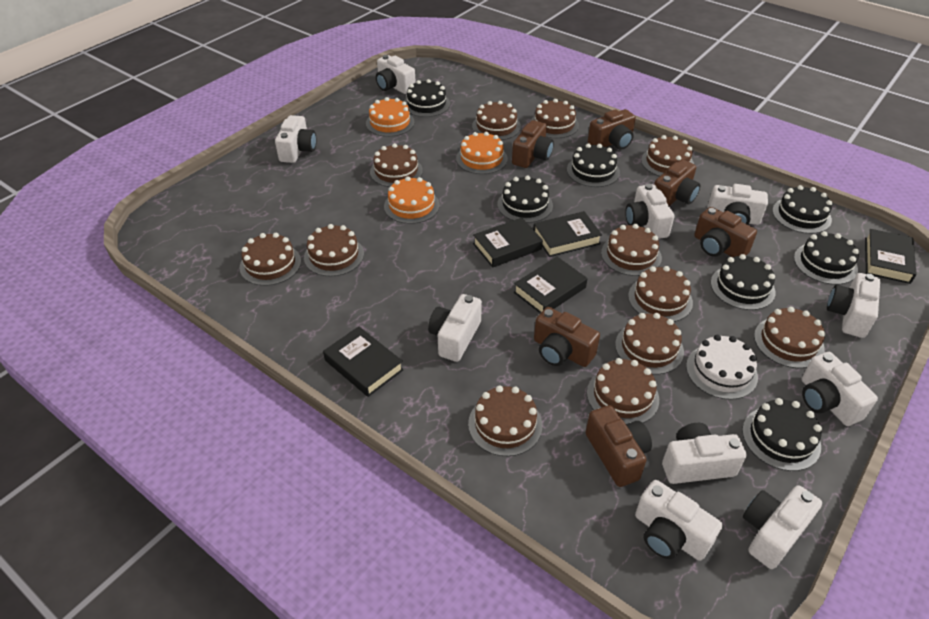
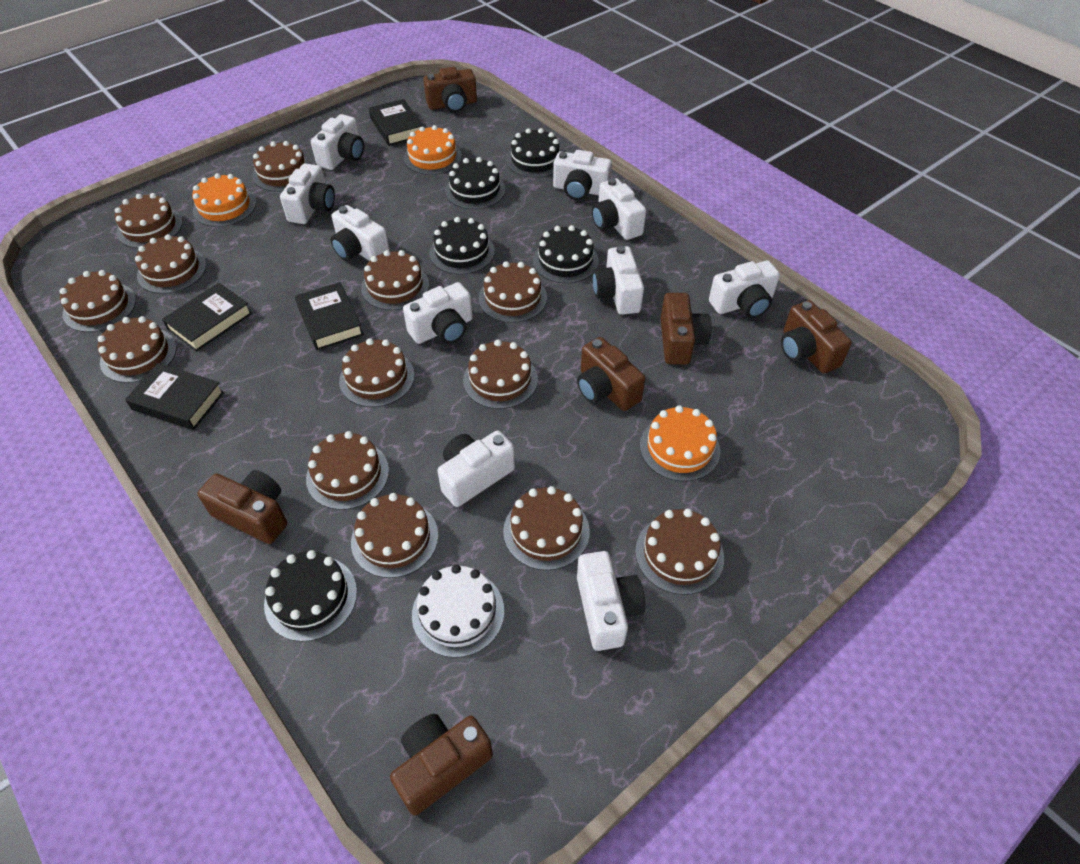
black book: [323,326,404,397] [473,218,543,268] [514,257,587,313] [533,211,602,257] [865,229,917,284] = 5 -> [125,363,224,430] [162,283,252,352] [295,282,364,350] [369,99,423,146] = 4
black cake: [404,79,450,117] [497,176,553,223] [567,143,620,187] [711,254,775,310] [742,398,822,471] [772,185,832,234] [794,231,859,285] = 7 -> [264,550,357,642] [429,217,495,274] [445,157,505,209] [506,128,560,178] [533,225,599,283] = 5
brown cake: [240,233,301,286] [304,224,364,277] [370,143,423,187] [468,385,542,456] [472,101,521,140] [531,99,579,138] [587,358,659,424] [601,224,662,276] [615,313,684,375] [628,266,693,322] [641,135,694,176] [754,307,825,368] = 12 -> [60,270,136,332] [98,316,176,383] [115,193,183,248] [135,234,206,294] [252,141,311,192] [306,431,389,510] [339,338,415,407] [351,493,438,578] [361,250,429,310] [463,340,538,409] [479,261,547,323] [503,486,590,570] [635,509,724,595] = 13

